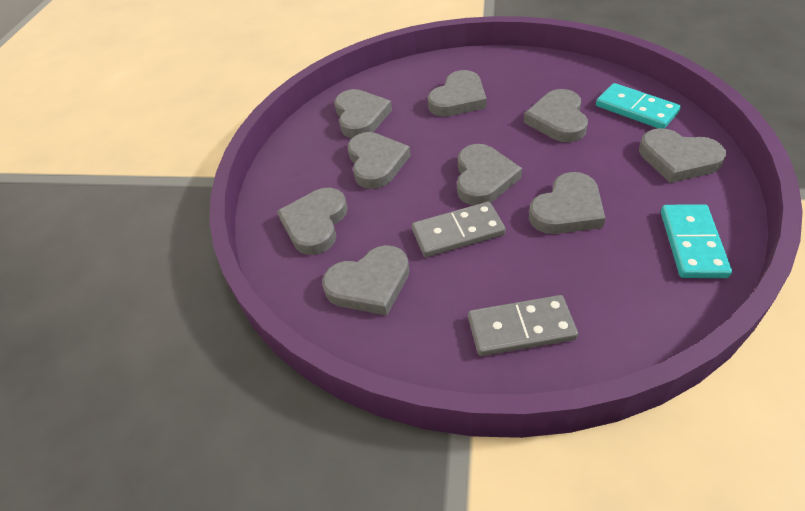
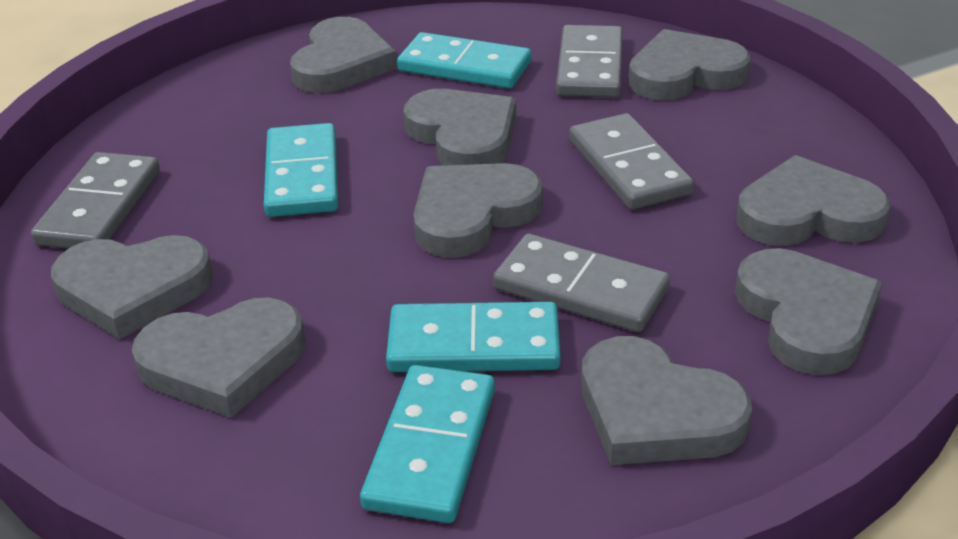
grey domino: [412,202,506,257] [468,295,578,356] = 2 -> [31,152,160,249] [493,234,670,332] [556,25,623,98] [569,113,694,210] = 4
turquoise domino: [596,83,681,129] [661,204,732,278] = 2 -> [264,123,338,217] [360,365,495,523] [386,302,561,372] [397,32,531,89] = 4

